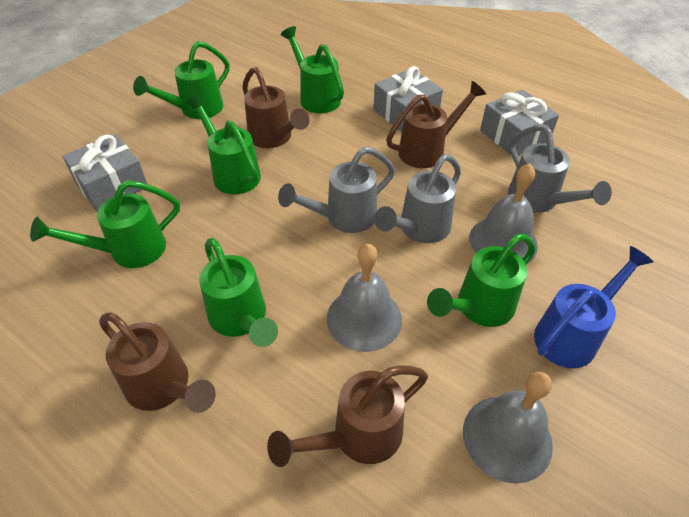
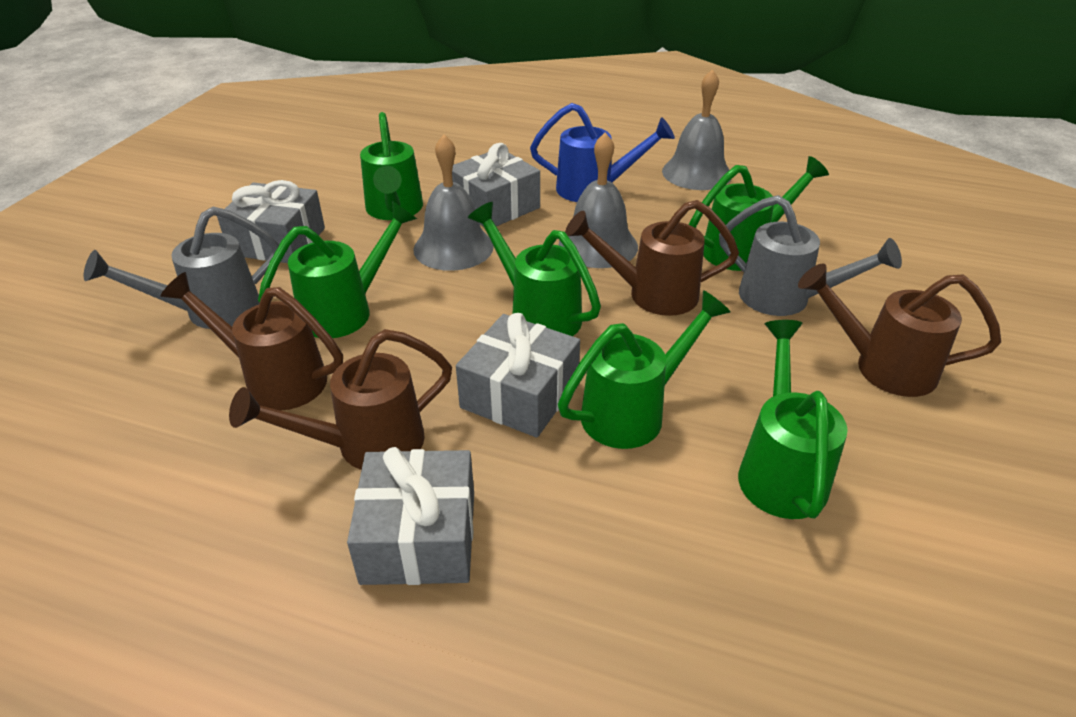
grey gift: [62,134,147,211] [373,66,443,132] [480,90,559,156] = 3 -> [217,180,325,263] [347,447,474,585] [452,143,540,227] [456,313,580,438] = 4
grey watering can: [278,147,395,233] [374,154,461,243] [508,125,612,213] = 3 -> [83,206,279,329] [719,195,902,316] = 2

